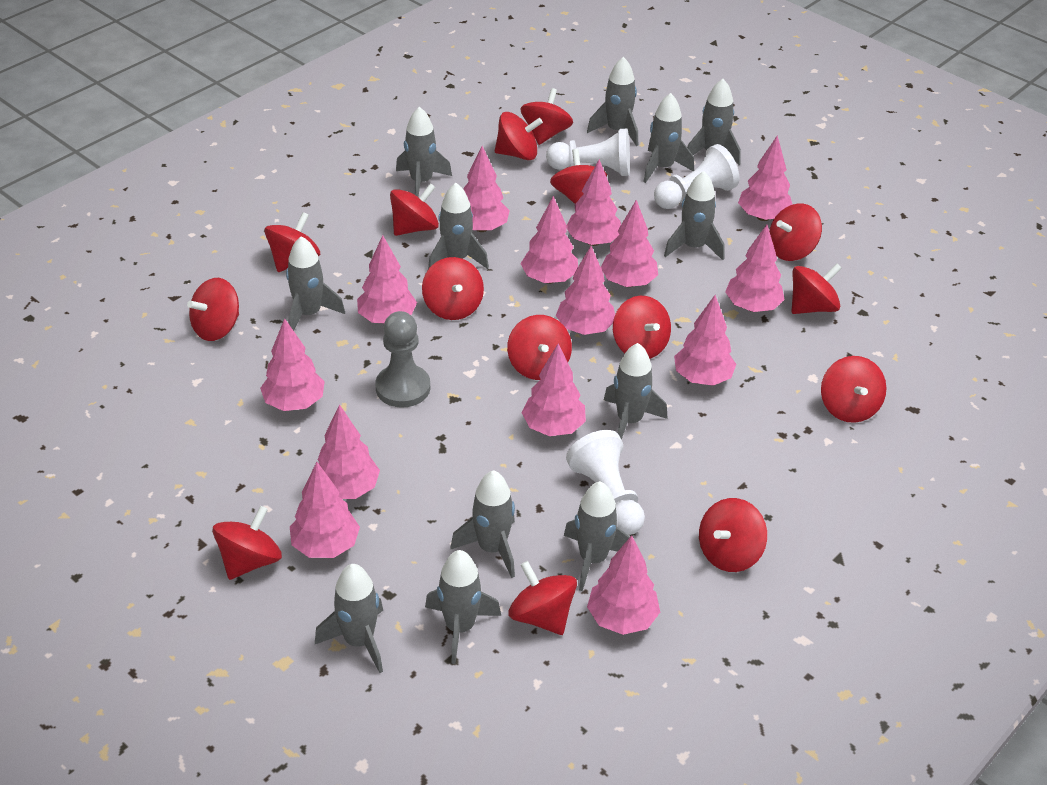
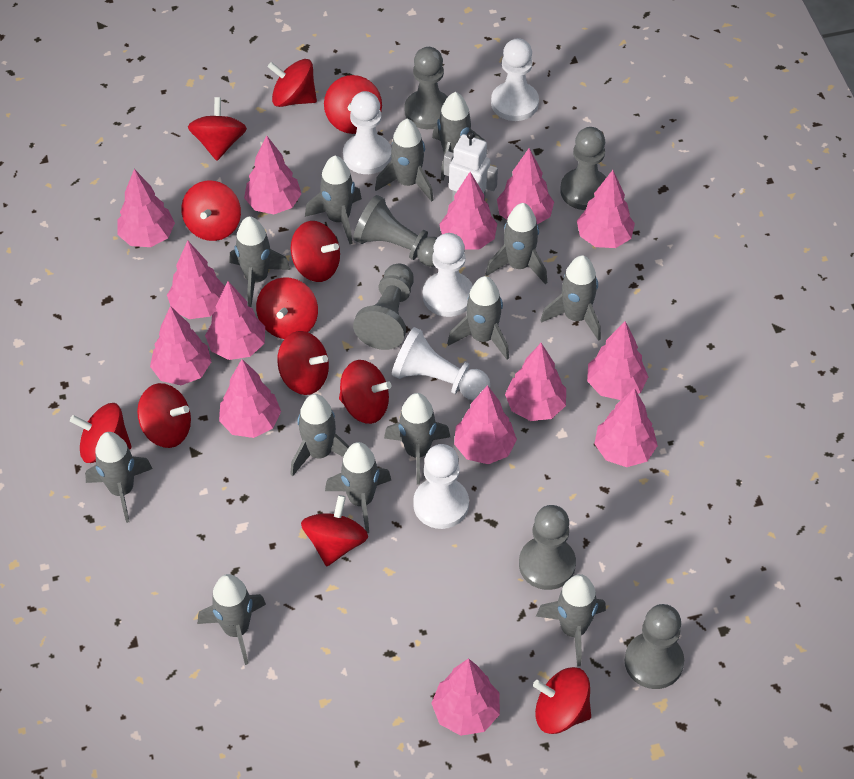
grey pawn: [375,311,430,408] = 1 -> [353,195,437,267] [353,263,414,350] [405,47,448,129] [519,505,576,590] [560,127,607,210] [624,604,684,689] = 6
grey rocket: [286,236,345,331] [315,564,383,673] [396,107,452,197] [425,550,501,664] [428,183,489,269] [450,470,515,578] [564,481,630,591] [587,57,638,146] [604,343,668,440] [643,93,694,183] [664,171,724,260] [687,79,741,165] = 12 -> [85,432,153,523] [198,574,266,665] [230,216,290,307] [290,394,350,476] [305,156,362,244] [325,442,391,533] [375,119,433,202] [384,393,450,485] [432,92,485,181] [447,276,509,360] [486,203,547,285] [536,574,606,666] [541,255,601,341] = 13
red spinning top: [187,278,239,341] [213,506,282,580] [264,212,320,272] [390,183,439,236] [422,257,484,320] [495,112,543,160] [507,315,572,380] [508,561,577,635] [520,88,573,145] [550,149,607,204] [613,296,671,359] [699,498,767,572] [769,203,822,261] [791,264,842,314] [821,356,886,423] = 15 -> [70,403,132,463] [137,383,191,448] [181,181,241,241] [188,97,247,161] [256,277,318,339] [268,59,317,107] [277,331,329,395] [291,221,340,282] [301,495,368,566] [324,75,382,134] [339,360,392,424] [533,667,591,734] = 12
white pawn: [546,129,630,176] [566,430,645,535] [654,144,739,209] = 3 -> [343,91,391,174] [392,327,490,400] [413,444,469,529] [423,233,473,317] [491,38,539,121] = 5
white robot: none = 0 -> [444,132,498,201] = 1

